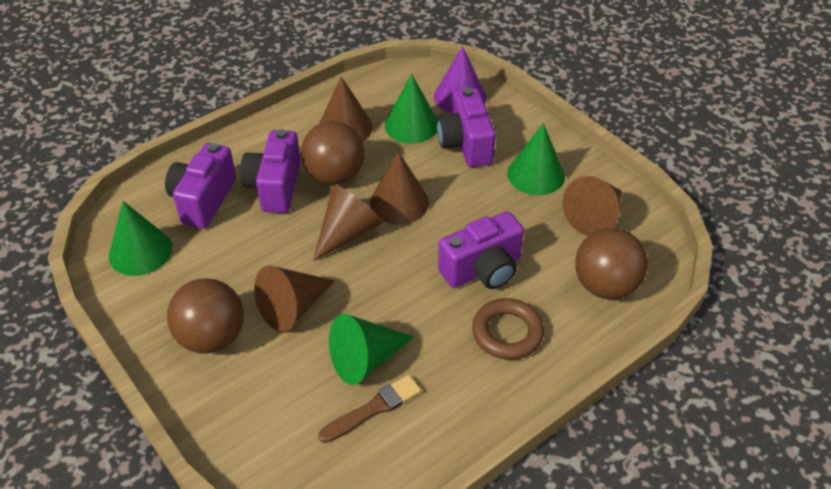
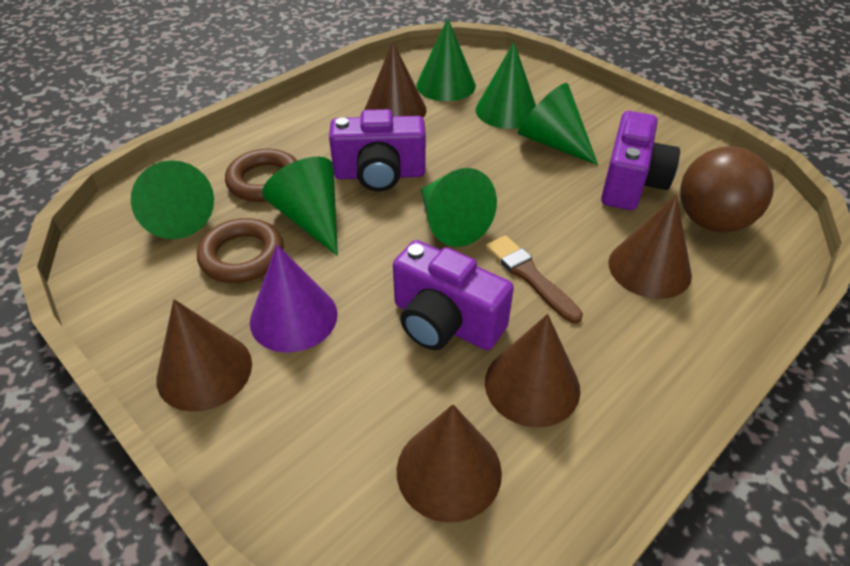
brown ball: [167,278,244,354] [301,121,365,185] [575,228,648,299] = 3 -> [680,146,774,232] = 1
brown ring: [472,298,544,360] = 1 -> [197,218,284,283] [225,149,298,202] = 2
green cone: [109,201,172,276] [329,314,414,385] [385,74,437,144] [507,123,565,195] = 4 -> [131,160,214,239] [262,157,338,256] [416,18,476,102] [421,168,497,247] [476,42,536,129] [518,83,598,165] = 6
purple camera: [165,143,236,228] [240,129,301,213] [437,88,496,167] [438,211,524,289] = 4 -> [329,109,426,192] [393,240,514,350] [601,111,680,210] = 3

